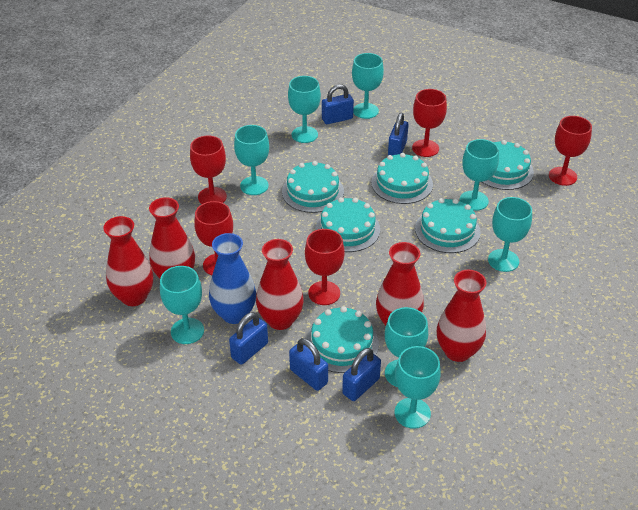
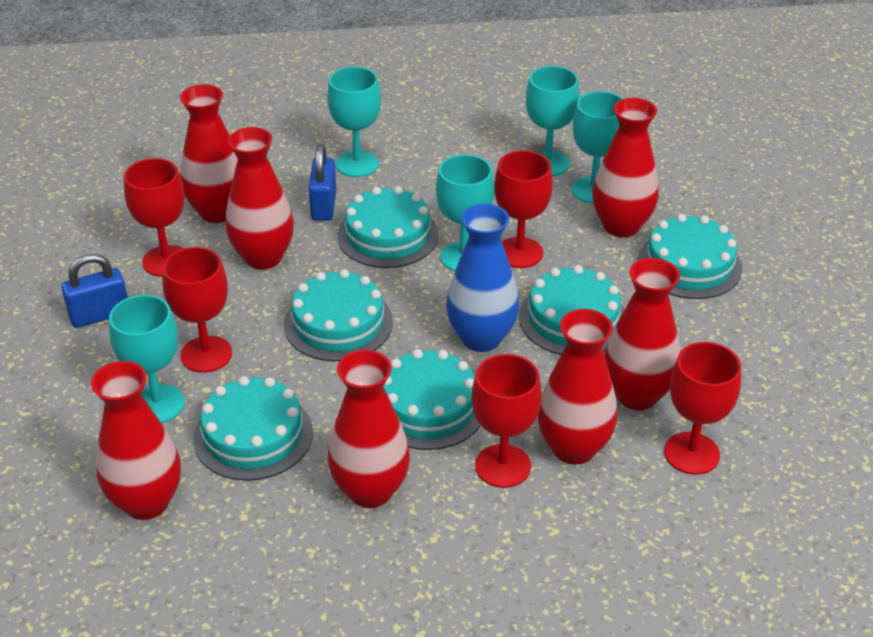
blue padlock: [229,312,268,365] [289,338,328,391] [322,84,354,124] [342,348,381,401] [388,113,408,155] = 5 -> [61,254,128,328] [309,144,336,221] = 2
red vase: [103,216,153,306] [149,197,195,278] [256,239,303,330] [376,242,424,326] [437,270,486,362] = 5 -> [91,361,181,520] [180,84,238,223] [226,127,294,269] [328,350,410,508] [538,309,617,465] [592,98,659,237] [604,258,680,410] = 7
turquoise goblet: [160,266,204,344] [234,125,269,195] [288,76,321,143] [352,53,384,119] [385,307,428,387] [395,346,441,429] [460,139,499,211] [488,197,532,272] = 8 -> [109,295,185,423] [327,67,381,177] [436,154,494,271] [526,66,579,176] [572,91,623,204] = 5

